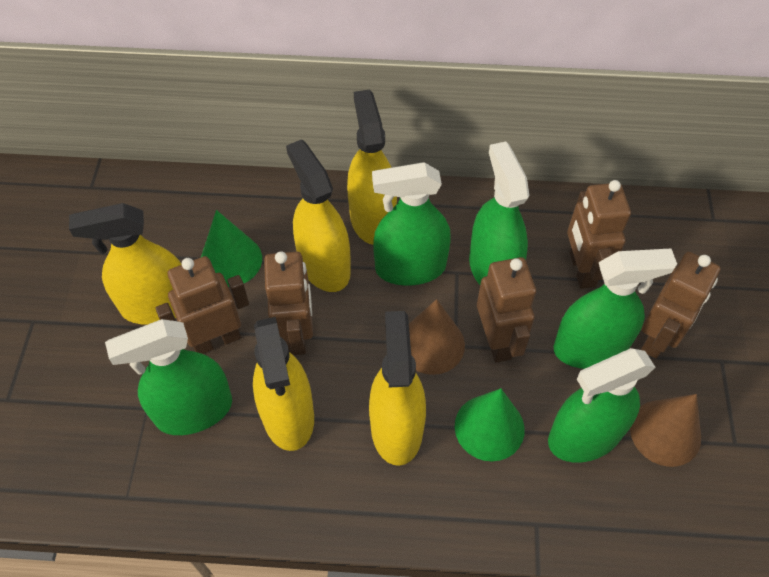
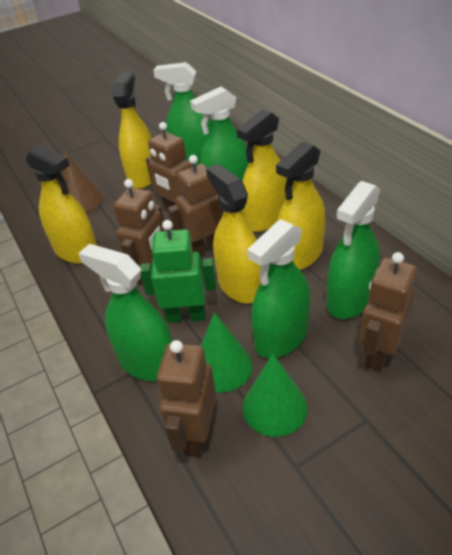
brown cone: [409,299,465,375] [630,394,701,467] = 2 -> [63,151,102,212] = 1
green robot: none = 0 -> [140,220,217,323] = 1

